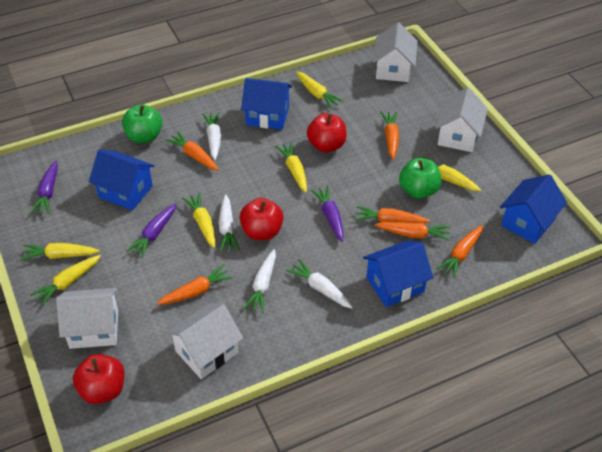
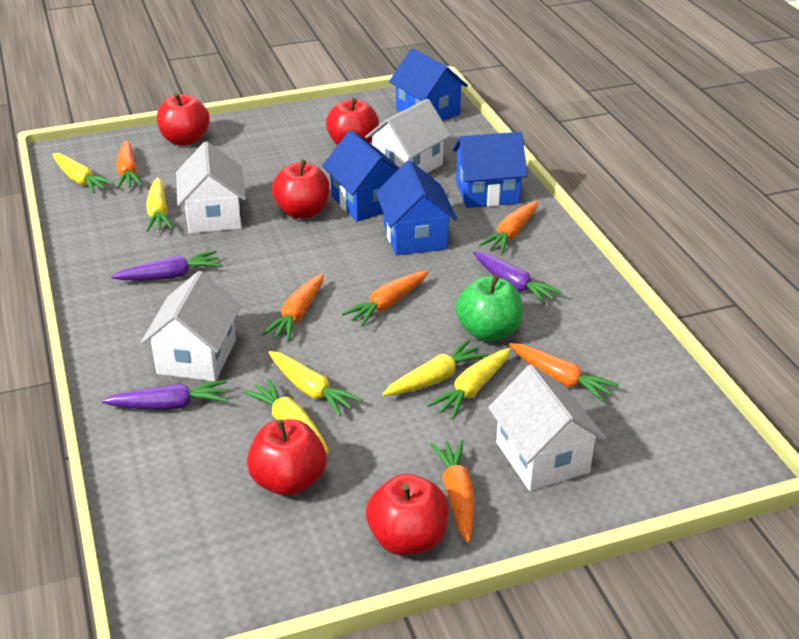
green apple: [122,104,162,143] [399,158,441,199] = 2 -> [456,275,523,342] = 1
red apple: [73,354,125,404] [239,198,284,240] [307,113,347,152] = 3 -> [157,93,210,146] [247,419,326,496] [272,160,329,219] [326,98,379,145] [366,474,449,555] = 5
white carrot: [203,112,221,160] [219,194,240,252] [243,249,276,313] [286,259,353,309] = 4 -> none = 0

